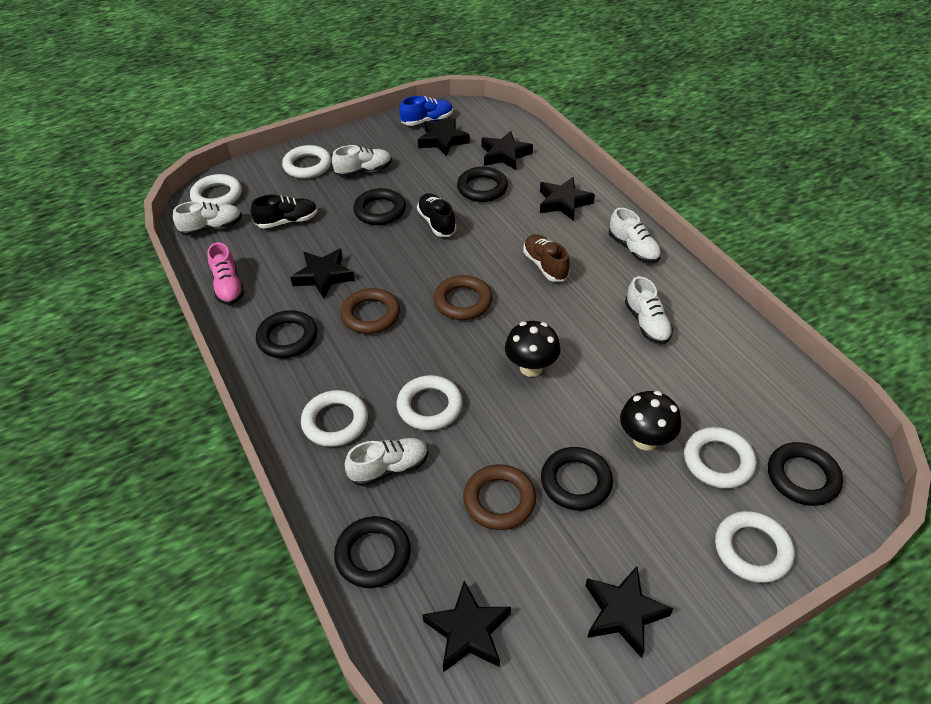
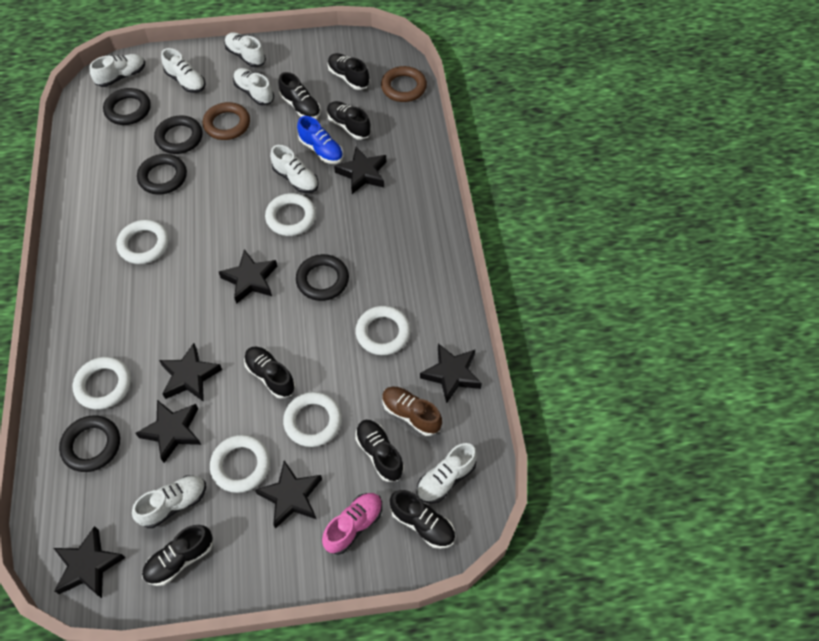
black mushroom: [505,321,561,377] [620,391,681,450] = 2 -> none = 0
black ring: [256,310,317,358] [334,516,411,588] [353,188,406,225] [457,167,508,202] [541,447,613,511] [768,442,843,506] = 6 -> [59,415,120,472] [103,88,151,125] [137,154,187,195] [154,115,202,154] [296,254,349,301] = 5
black shoe: [251,195,318,229] [417,193,457,237] = 2 -> [142,525,213,586] [244,347,296,399] [278,72,321,119] [327,101,371,140] [328,53,370,90] [355,420,404,482] [390,490,455,549] = 7
black star: [290,248,355,299] [418,118,470,157] [422,581,511,672] [481,131,533,170] [540,177,595,221] [585,566,673,658] = 6 -> [54,526,126,598] [135,400,201,463] [159,343,222,402] [219,249,278,304] [255,460,322,529] [334,147,386,194] [420,343,482,404] = 7
brown ring: [340,288,400,334] [434,275,492,320] [463,464,536,530] = 3 -> [203,102,250,140] [381,66,427,102] = 2
white shoe: [173,201,242,236] [332,145,392,177] [345,438,428,486] [609,208,661,263] [625,276,673,344] = 5 -> [90,54,145,87] [132,475,206,528] [161,48,205,93] [224,32,266,67] [233,68,274,106] [270,145,319,193] [416,443,477,504] = 7

